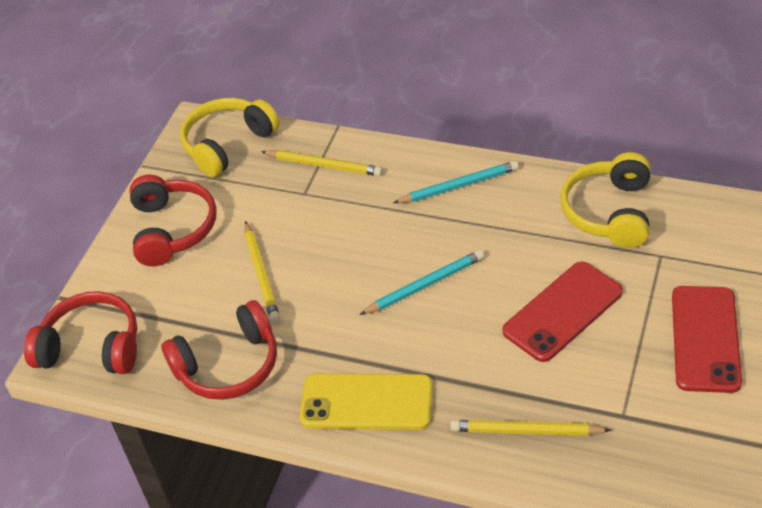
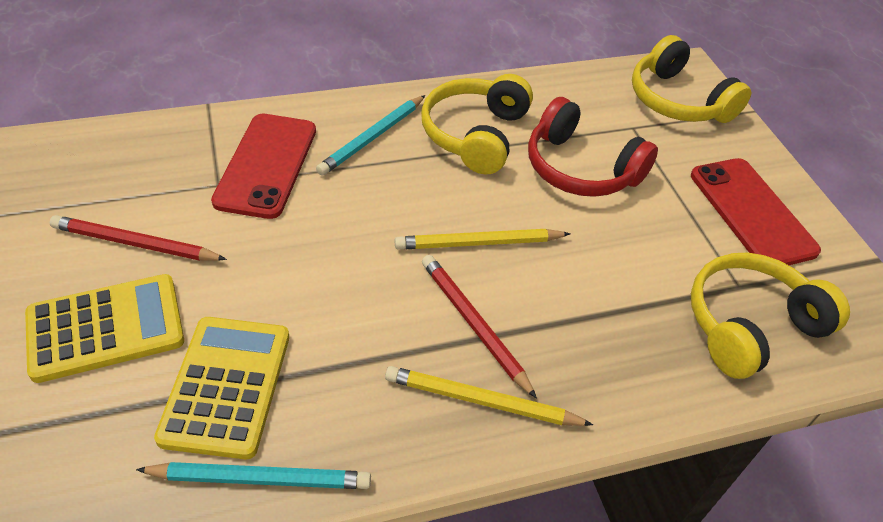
red headphones: [24,291,137,374] [130,174,217,266] [161,300,277,400] = 3 -> [528,97,658,197] = 1
red pencil: none = 0 -> [50,215,227,261] [422,255,537,399] = 2
yellow calculator: none = 0 -> [25,274,184,383] [154,317,289,459] = 2
yellow headphones: [180,98,280,177] [560,152,651,248] = 2 -> [421,74,533,174] [632,35,751,123] [691,253,850,379] = 3
yellow pencil: [245,221,280,322] [261,150,383,176] [450,420,611,436] = 3 -> [385,366,593,426] [395,229,570,249] = 2
yellow phone: [299,374,433,430] = 1 -> none = 0

